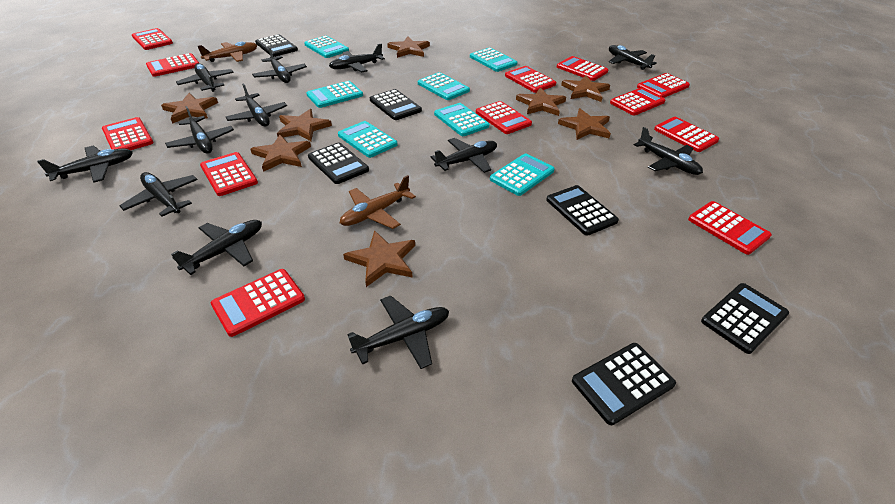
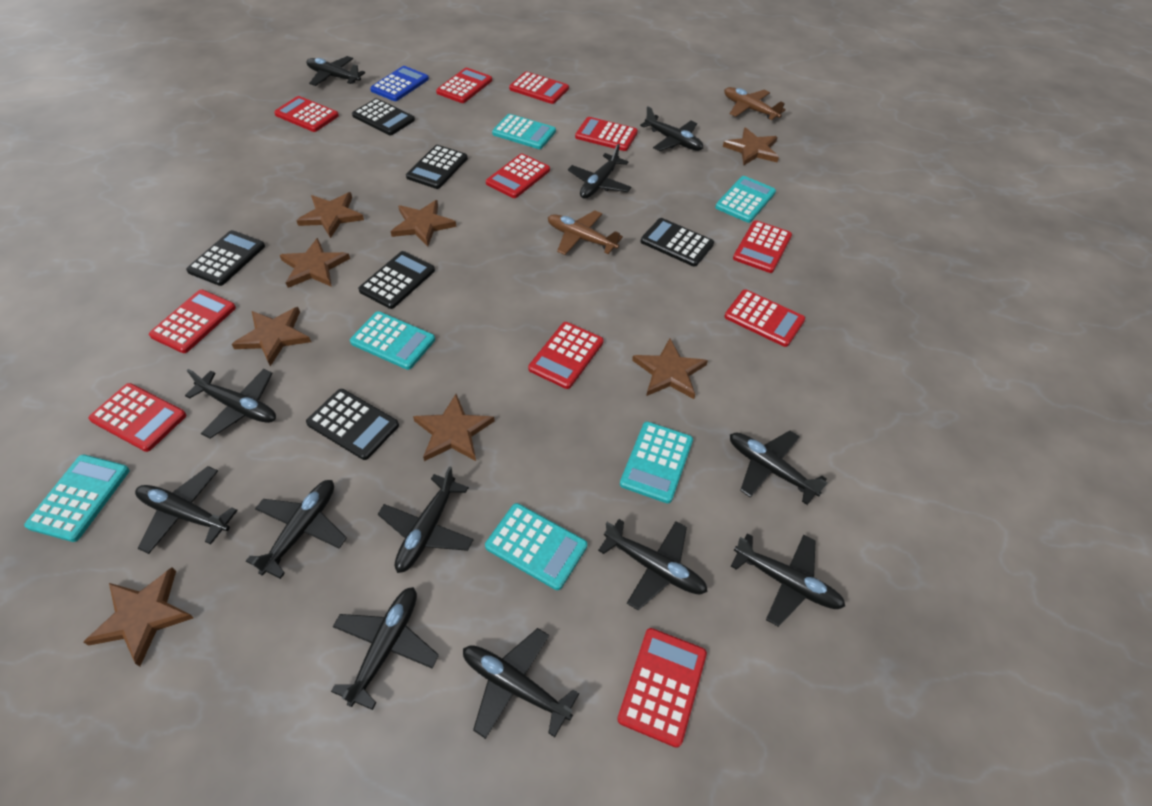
blue calculator: none = 0 -> [370,66,429,101] = 1
red calculator: [102,117,153,150] [132,28,173,50] [146,53,199,77] [200,152,258,196] [211,269,305,337] [476,101,532,134] [505,66,556,93] [557,56,608,81] [610,88,665,116] [637,73,690,98] [654,117,719,152] [688,201,772,255] = 12 -> [89,383,186,452] [149,290,236,353] [274,96,339,132] [436,68,492,103] [486,154,550,198] [509,71,569,104] [528,322,604,389] [575,117,638,151] [617,628,707,748] [724,289,805,347] [733,220,792,273] = 11
turquoise calculator: [304,36,349,58] [306,81,363,108] [338,121,398,158] [418,72,470,100] [434,103,489,136] [470,48,518,72] [490,153,555,196] = 7 -> [24,455,130,542] [350,311,435,370] [485,503,587,590] [492,114,556,149] [620,422,693,503] [715,176,776,223] = 6

